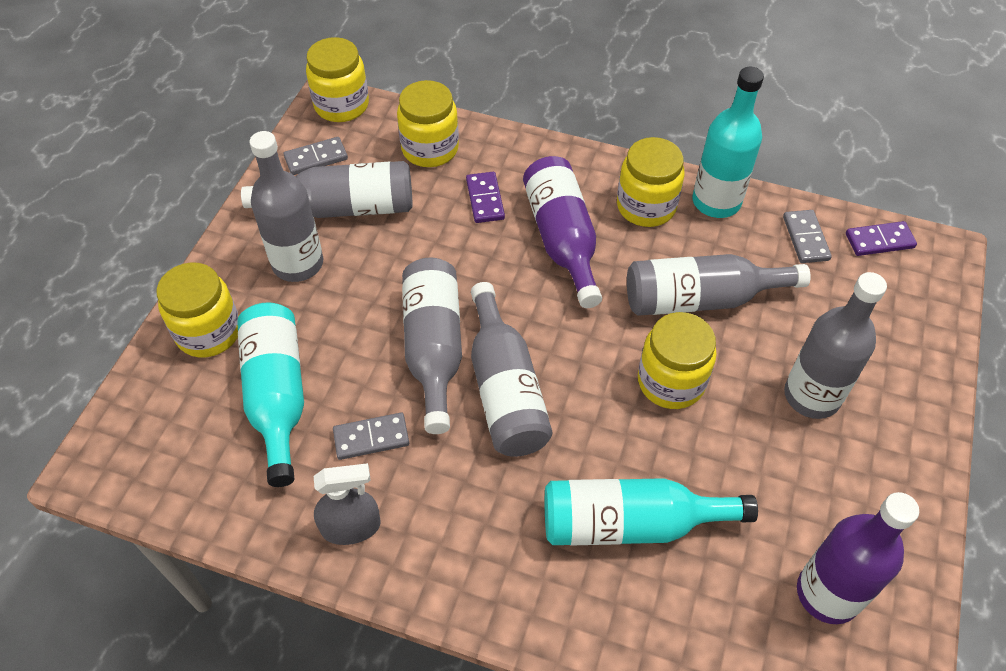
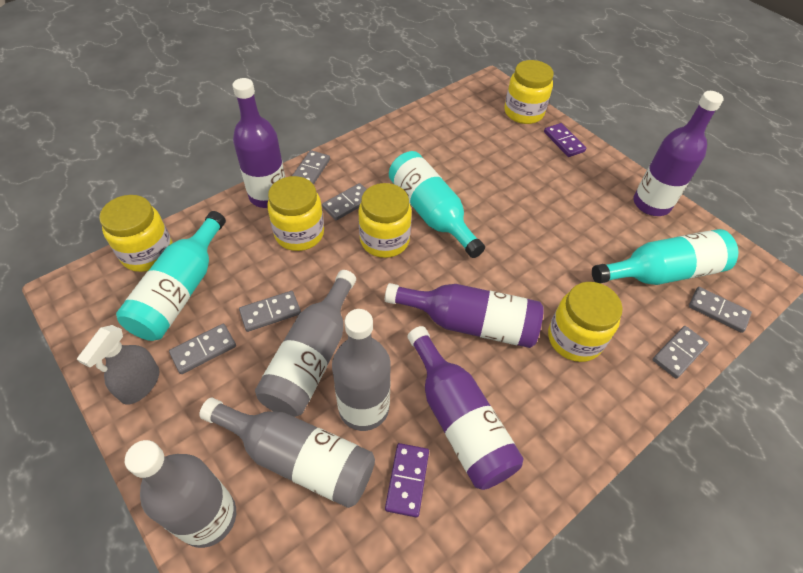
grey bottle: [241,161,412,218] [249,131,323,282] [402,257,462,434] [471,282,552,457] [627,254,811,316] [784,272,887,419] = 6 -> [125,440,236,548] [199,398,375,508] [255,270,356,417] [332,309,391,431] = 4
grey domino: [284,137,348,175] [333,413,409,460] [783,210,832,263] = 3 -> [169,324,236,374] [239,291,301,332] [292,150,330,185] [322,183,367,220] [652,326,709,379] [689,287,752,333] = 6
purple bottle: [523,156,602,308] [797,492,919,624] = 2 -> [232,78,285,208] [385,283,544,348] [407,326,524,490] [634,91,724,216] = 4

